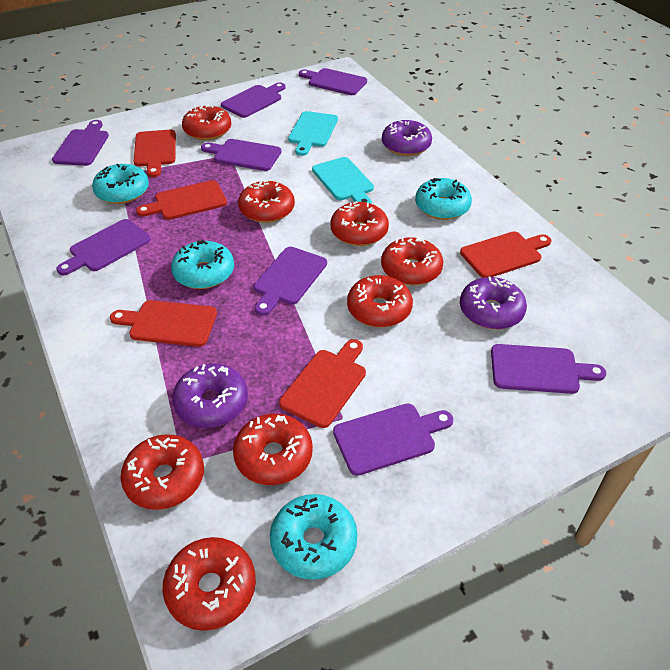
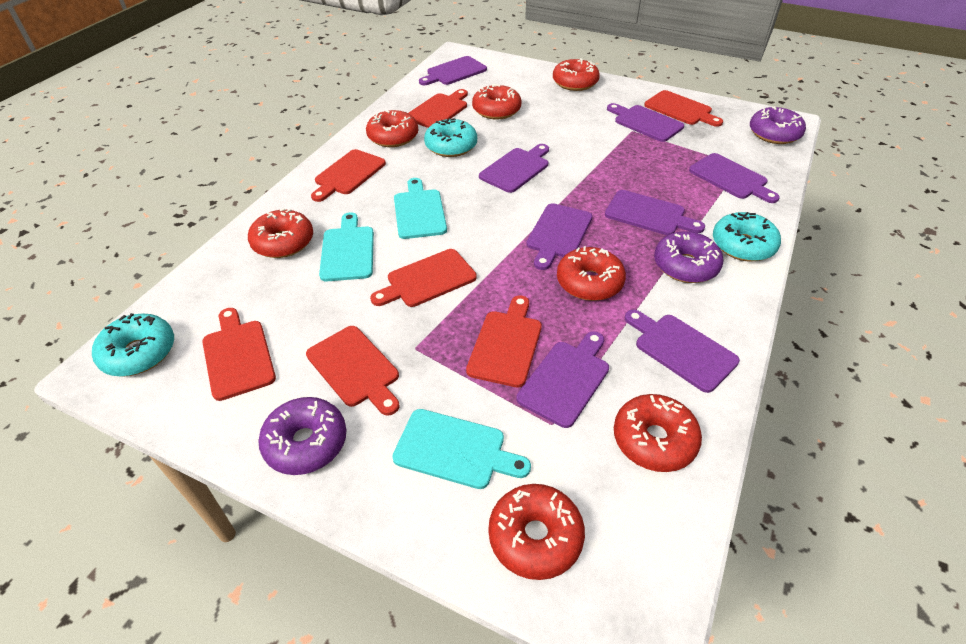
red cutting board: [110,300,217,347] [134,130,176,177] [136,180,227,220] [279,339,366,428] [460,232,551,278] = 5 -> [202,308,276,401] [306,326,399,416] [311,149,386,202] [370,249,477,307] [408,89,468,128] [466,295,542,388] [644,90,723,127] = 7
red donut: [121,434,204,510] [162,537,256,631] [182,105,231,140] [233,414,313,485] [238,180,295,223] [330,201,389,246] [347,275,413,327] [381,237,443,285] = 8 -> [248,208,313,258] [366,110,418,147] [472,84,522,120] [488,484,585,580] [553,58,600,91] [557,246,626,301] [614,394,702,472] = 7
turquoise cutting board: [288,111,338,156] [312,157,374,204] = 2 -> [319,212,374,281] [392,409,531,489] [394,178,447,239] = 3
turquoise donut: [92,164,149,204] [171,240,234,289] [270,494,358,580] [415,178,472,220] = 4 -> [92,313,174,377] [424,118,477,157] [713,212,781,262] = 3

